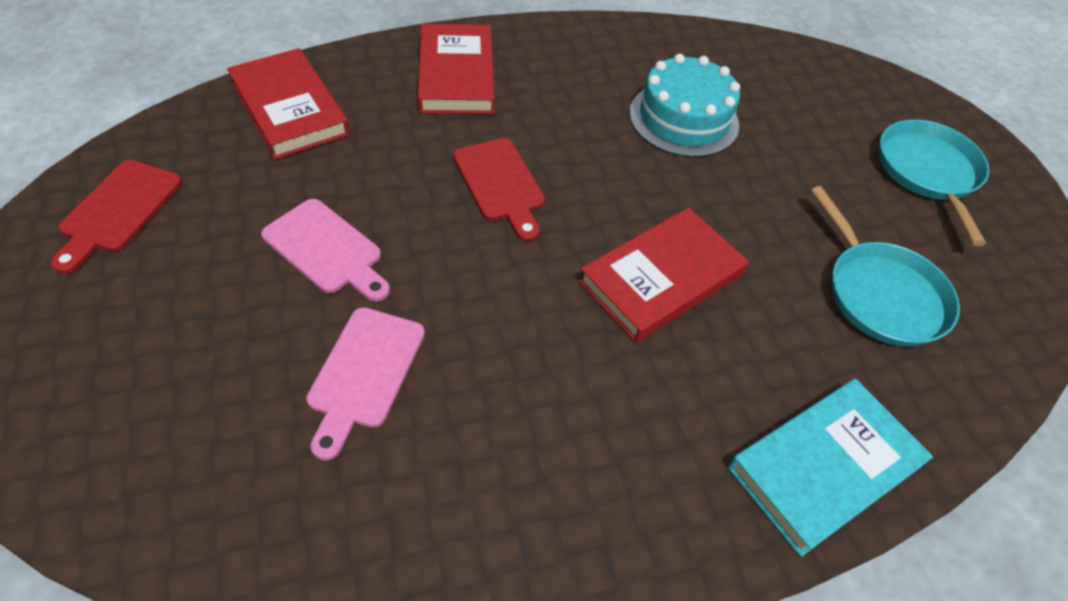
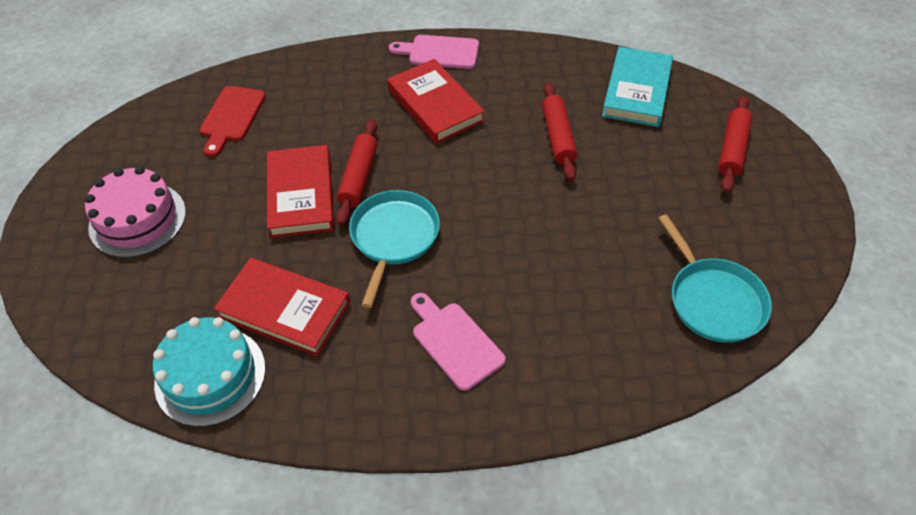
pink cake: none = 0 -> [85,166,186,258] = 1
red cutting board: [51,160,182,274] [453,138,545,241] = 2 -> [200,86,266,157] = 1
red rolling pin: none = 0 -> [336,119,377,225] [542,82,577,181] [718,95,752,193] = 3

